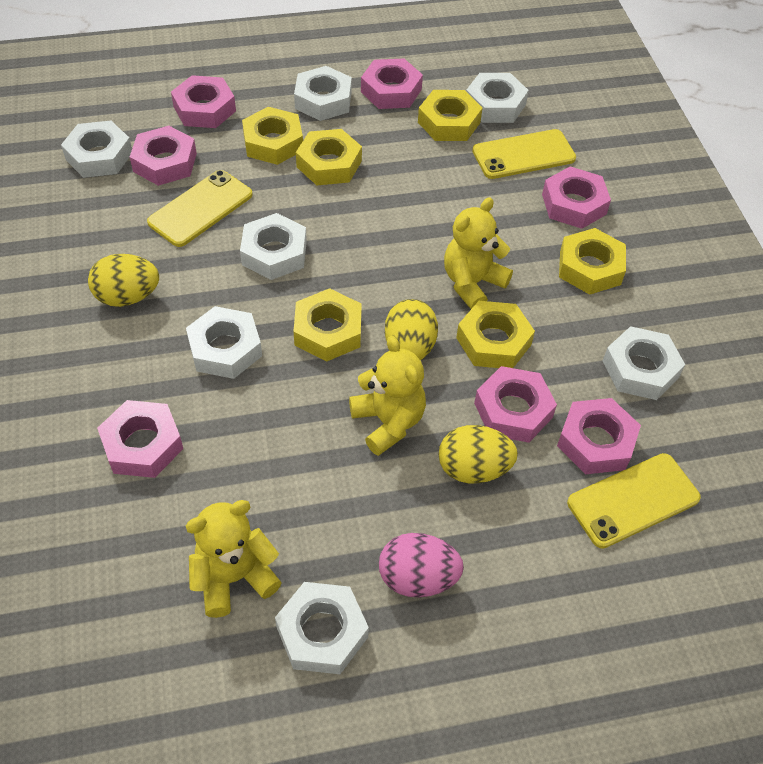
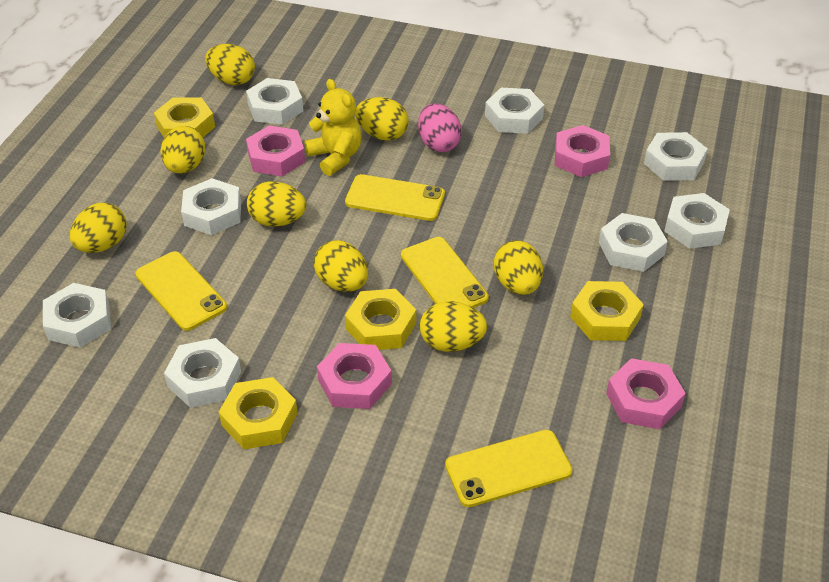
pink nut: [97,400,183,478] [130,126,197,186] [171,75,236,128] [361,59,423,109] [474,366,557,443] [542,166,611,229] [557,398,641,474] = 7 -> [246,125,305,176] [317,343,392,409] [555,125,610,177] [606,358,686,429] = 4
white nut: [61,121,132,178] [186,306,262,379] [240,213,307,280] [275,582,369,674] [294,66,352,121] [466,73,529,123] [603,326,685,400] = 7 -> [43,283,111,348] [164,338,241,408] [181,178,241,235] [246,78,303,125] [485,88,544,134] [599,213,668,272] [644,132,708,181] [664,193,730,249] = 8
yellow egg: [88,254,159,307] [385,299,438,360] [438,425,518,483] = 3 -> [70,203,126,253] [160,126,205,174] [205,44,255,85] [247,181,306,226] [314,240,368,292] [355,97,409,141] [420,301,487,352] [494,240,543,295] = 8
yellow nut: [242,107,303,165] [293,288,362,362] [296,129,362,186] [418,90,483,141] [456,301,535,368] [559,228,626,295] = 6 -> [154,97,215,137] [219,377,298,449] [345,289,416,350] [570,281,644,341] = 4
yellow phone: [147,170,253,247] [472,129,576,179] [567,453,701,548] = 3 -> [135,251,227,331] [345,174,445,221] [401,237,489,308] [445,430,573,507] = 4
yellow teddy bear: [186,500,282,618] [349,336,426,456] [444,197,513,309] = 3 -> [304,79,362,176] = 1

